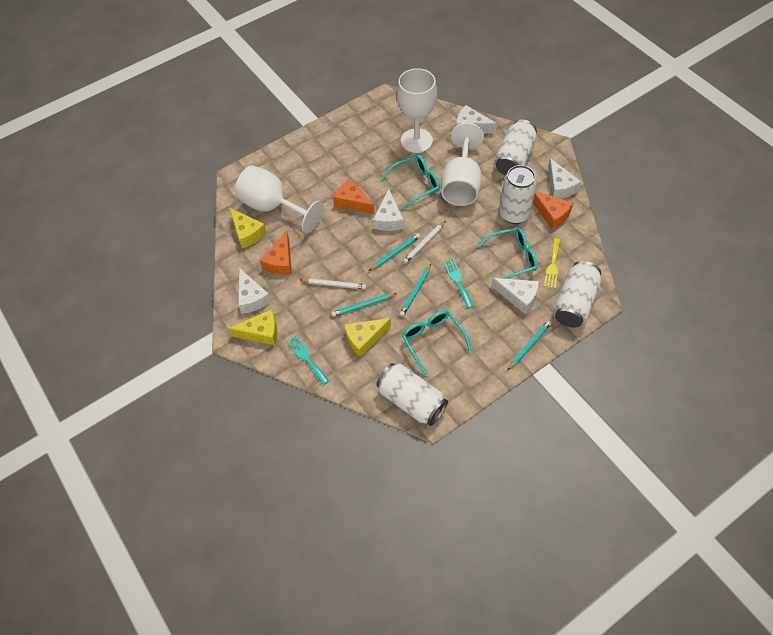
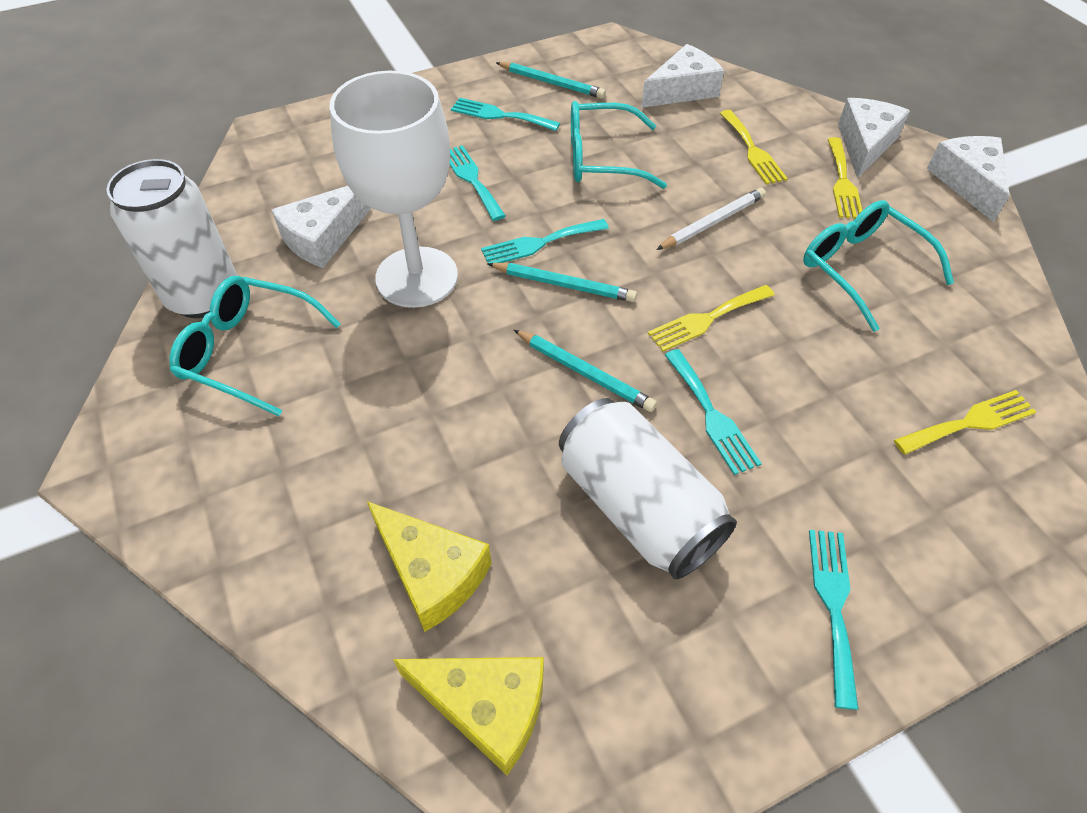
orange cheese: [260,231,292,275] [333,179,375,214] [533,191,573,229] = 3 -> none = 0
turquoise fork: [286,335,329,385] [443,258,473,308] = 2 -> [450,145,506,221] [451,98,560,131] [481,219,609,263] [665,349,762,475] [809,530,859,710] = 5
turquoise pencil: [331,293,397,317] [369,233,420,271] [399,264,431,317] [508,320,552,370] = 4 -> [487,263,637,302] [496,62,606,99] [514,330,657,412] = 3
white can: [376,363,448,426] [495,120,537,175] [499,165,537,224] [553,261,601,328] = 4 -> [106,159,237,318] [559,398,737,580] = 2
white cheese: [238,268,271,314] [373,189,404,231] [456,105,497,133] [491,278,539,314] [548,158,581,199] = 5 -> [272,186,371,268] [641,44,724,108] [838,98,910,178] [927,136,1010,222] = 4
white goblet: [235,166,323,233] [397,68,437,153] [441,123,484,206] = 3 -> [329,71,458,308] = 1
white pencil: [300,278,366,290] [403,221,446,264] = 2 -> [656,187,766,250] = 1
yellow cheese: [228,310,277,345] [230,208,267,248] [344,318,391,357] = 3 -> [367,501,492,632] [393,657,544,775] = 2
yellow fork: [544,238,560,288] = 1 -> [648,285,775,352] [720,110,788,185] [828,137,863,219] [894,390,1037,455] = 4

